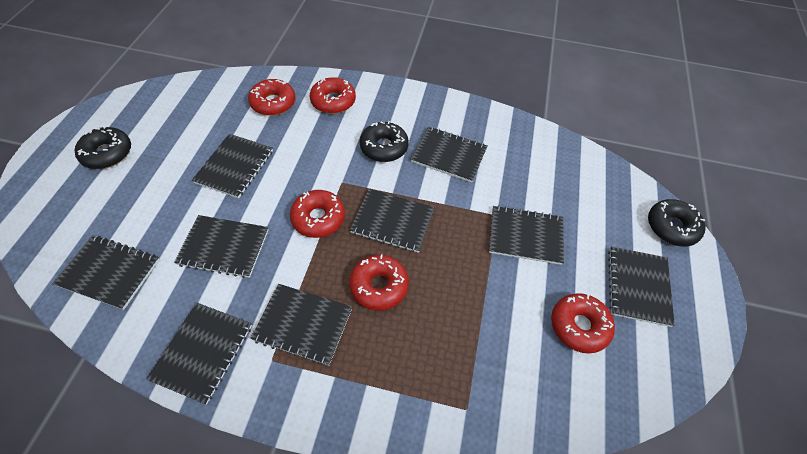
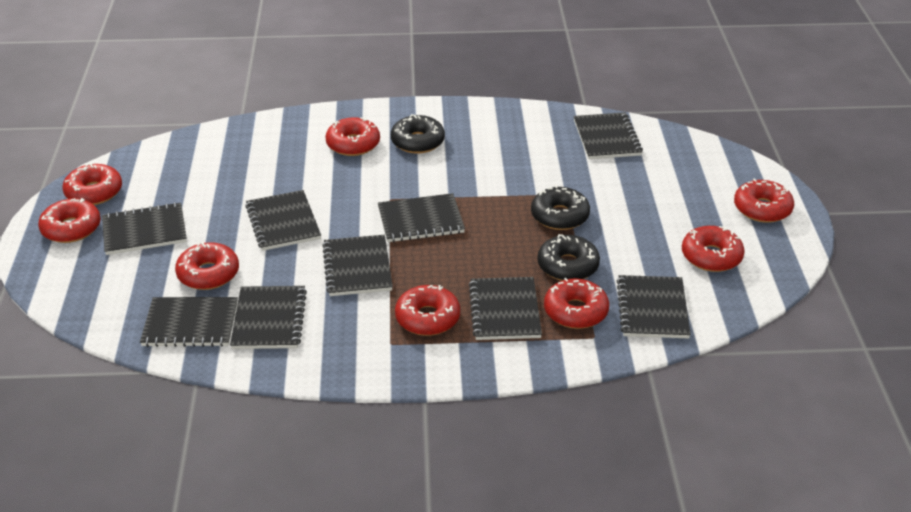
red donut: [248,79,296,116] [290,190,345,238] [310,77,356,114] [349,254,409,311] [551,293,615,353] = 5 -> [38,198,101,243] [63,163,122,205] [175,242,239,290] [325,117,380,156] [395,285,460,336] [544,278,609,329] [682,226,745,272] [734,178,794,223] = 8

